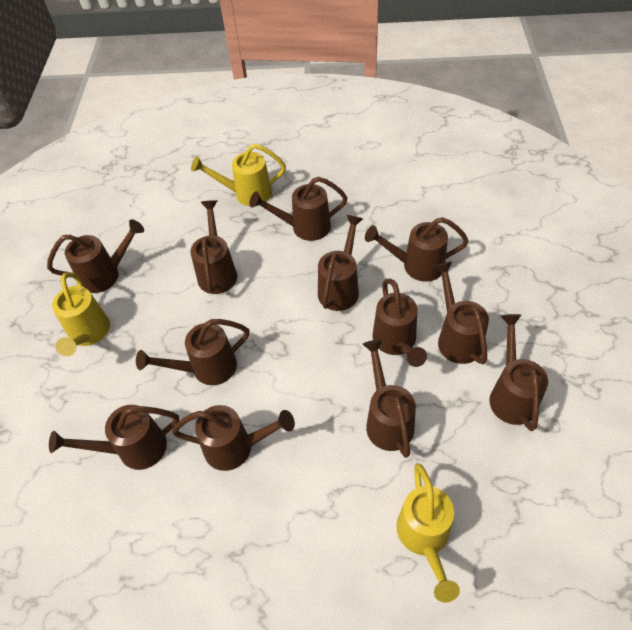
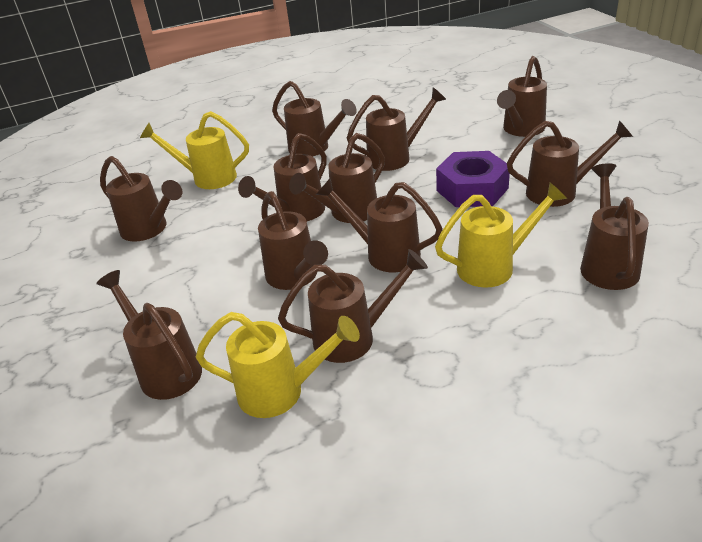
purple nut: none = 0 -> [436,151,510,207] = 1

